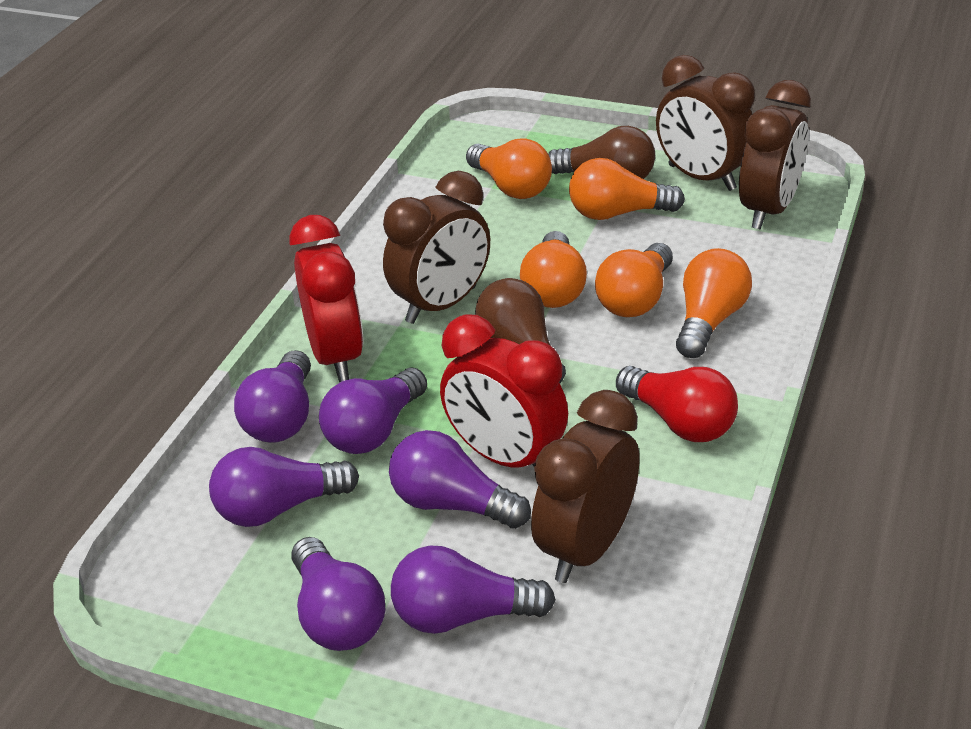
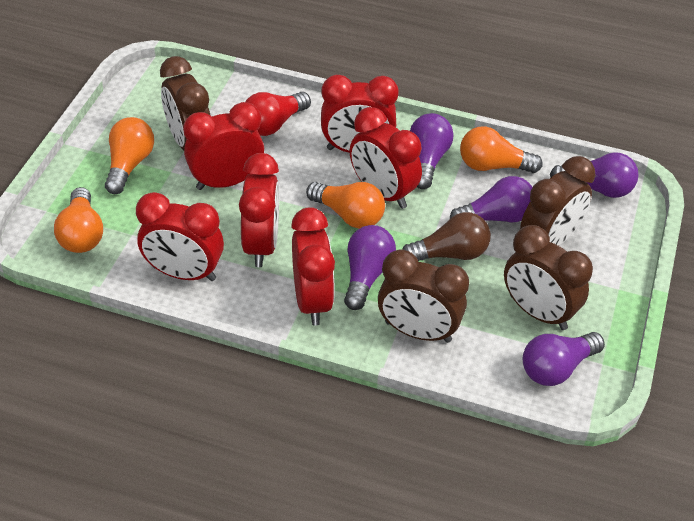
brown light bulb: [475,278,566,383] [548,126,655,179] = 2 -> [402,212,491,261] = 1
orange light bulb: [466,138,552,199] [520,231,587,308] [569,158,685,220] [595,243,673,317] [676,248,752,358] = 5 -> [54,187,103,253] [105,117,154,194] [306,182,385,229] [460,126,543,173] = 4
purple light bulb: [209,447,359,527] [234,350,311,443] [291,537,385,651] [319,368,427,454] [389,430,531,529] [391,546,556,634] = 6 -> [344,225,396,310] [410,113,454,189] [450,176,532,223] [523,332,605,386] [550,152,639,198] = 5
red clock: [290,215,363,382] [440,314,568,467] = 2 -> [136,192,224,281] [183,102,264,190] [239,153,279,267] [291,207,335,326] [321,75,399,153] [350,107,422,209] = 6

